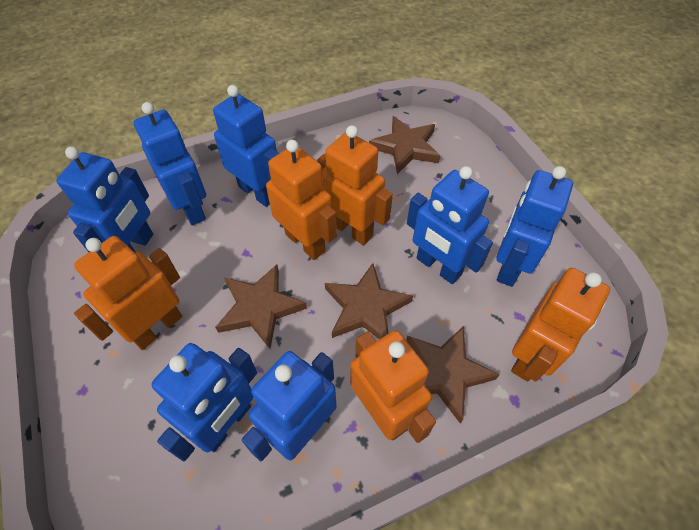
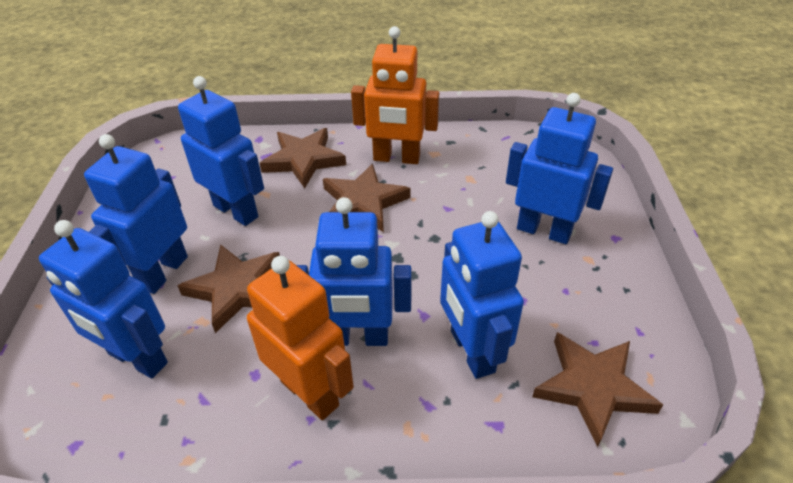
blue robot: [56,146,153,253] [134,102,206,226] [151,343,257,461] [213,85,280,207] [242,351,337,461] [407,166,493,284] [496,166,573,287] = 7 -> [39,220,168,378] [84,134,188,294] [178,76,264,226] [296,197,411,346] [440,211,524,379] [506,93,613,244] = 6
orange robot: [74,236,182,350] [266,140,337,260] [317,125,393,245] [350,330,436,443] [511,268,610,382] = 5 -> [247,256,354,420] [351,26,439,164] = 2

